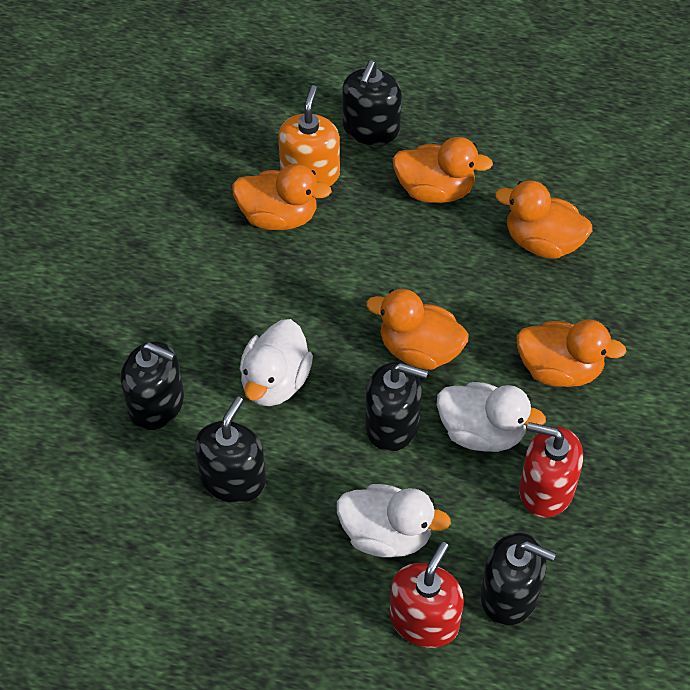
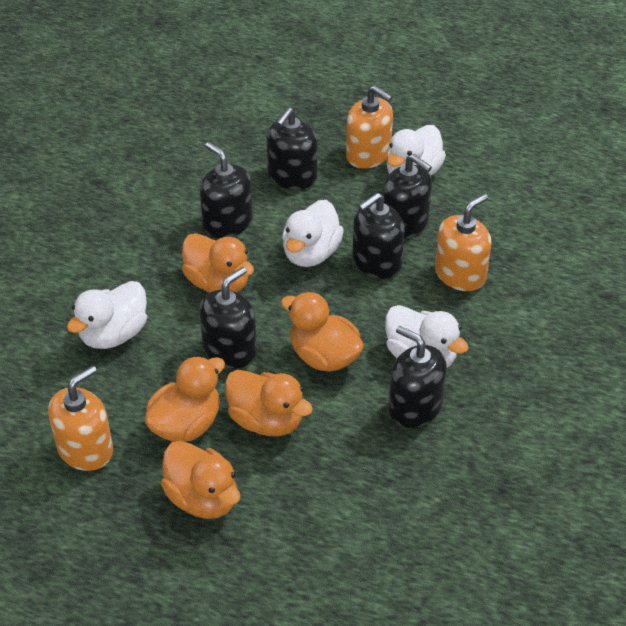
black soap dispenser: [121,341,184,430] [195,396,266,503] [342,61,402,145] [365,362,428,452] [481,532,556,626] = 5 -> [199,267,257,368] [200,142,253,238] [267,107,318,189] [352,193,405,279] [383,154,432,239] [389,325,447,428] = 6
orange soap dispenser: [278,85,340,186] = 1 -> [48,366,113,471] [346,85,393,169] [435,194,491,291] = 3
red soap dispenser: [389,542,464,648] [519,422,583,518] = 2 -> none = 0
white duck: [240,319,313,406] [337,484,451,557] [437,382,546,452] = 3 -> [67,281,147,349] [282,200,344,267] [385,305,469,368] [387,125,446,175] = 4

